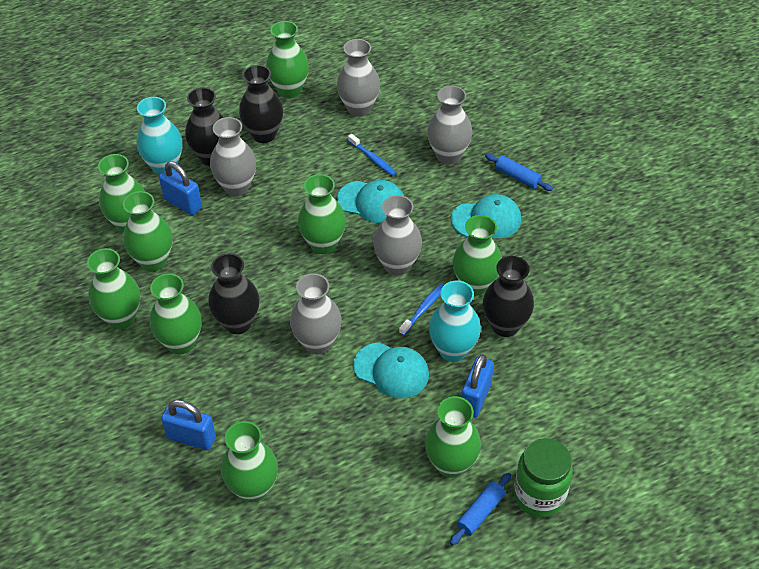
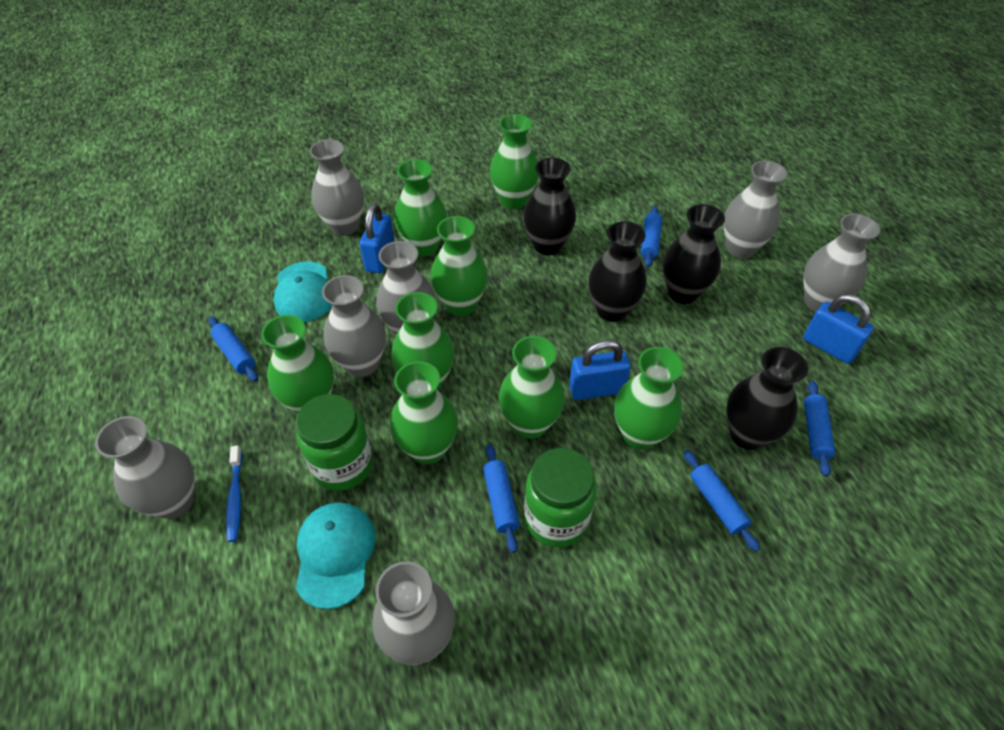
blue rolling pin: [450,473,511,545] [485,154,553,191] = 2 -> [209,317,258,382] [483,444,520,553] [641,206,662,267] [684,450,760,552] [804,381,835,477] = 5
blue toothbrush: [348,134,396,176] [399,283,444,336] = 2 -> [226,446,242,542] = 1
green jar: [514,438,573,517] = 1 -> [296,394,373,491] [524,448,597,547] = 2
green vase: [87,248,140,329] [98,154,145,233] [123,191,172,271] [150,273,202,354] [221,421,278,502] [266,21,309,98] [298,174,346,254] [425,396,481,478] [453,215,502,296] = 9 -> [261,315,334,414] [390,361,458,464] [391,292,454,390] [394,159,447,257] [431,216,488,316] [490,114,539,209] [499,336,565,439] [614,347,684,450] = 8
grey vase: [210,117,256,196] [290,273,342,354] [337,39,380,117] [373,195,422,276] [427,85,472,164] = 5 -> [95,416,195,519] [309,139,364,236] [322,275,386,377] [372,561,455,665] [376,241,435,335] [724,161,787,258] [803,214,880,312] = 7
turquoise cap: [337,180,404,223] [353,342,429,398] [451,194,521,238] = 3 -> [274,261,333,322] [296,502,376,609] = 2
turquoise vase: [137,97,182,175] [429,281,481,362] = 2 -> none = 0

